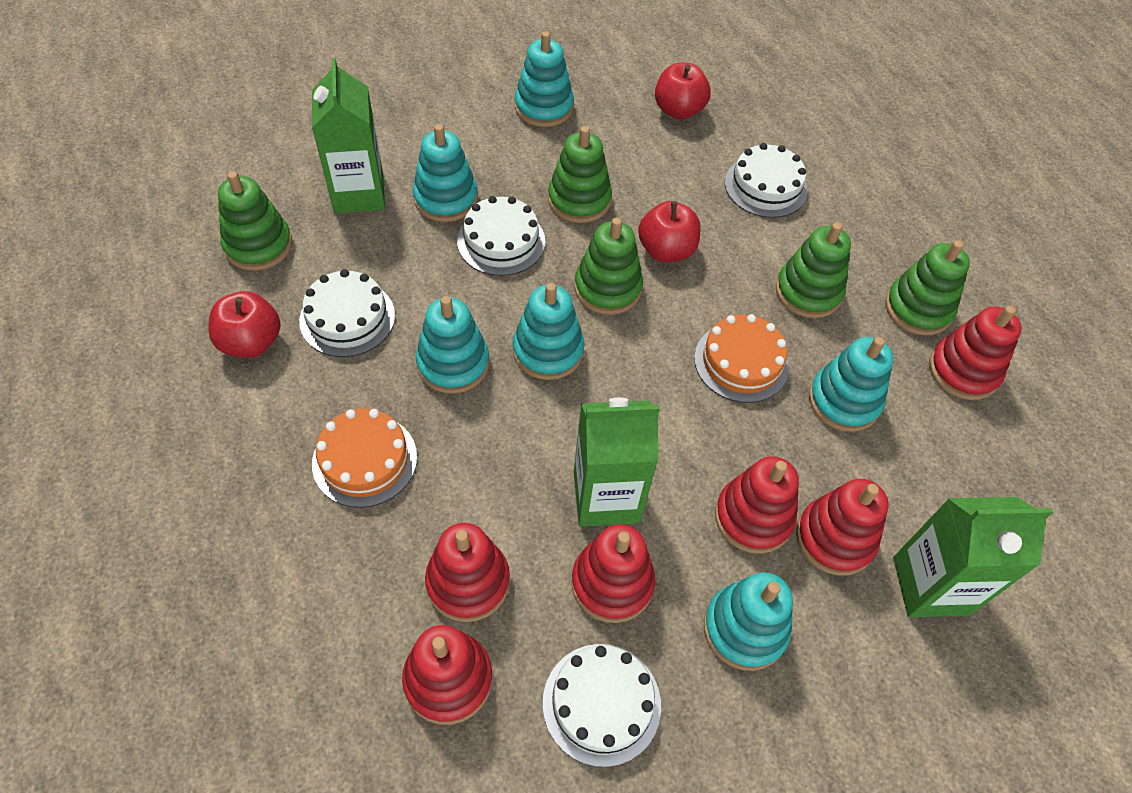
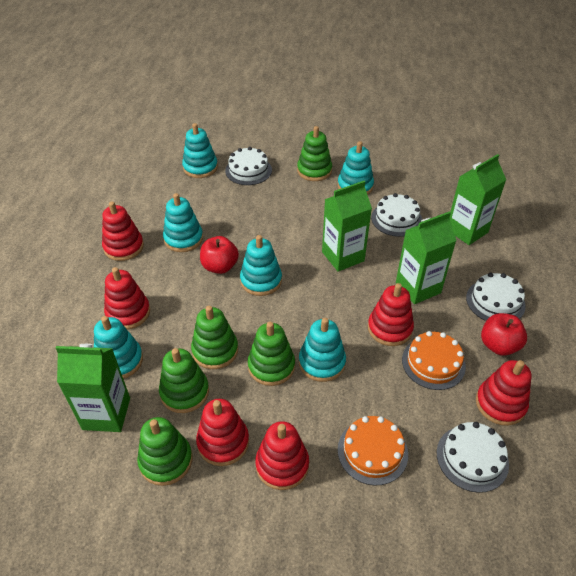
green carton: [312,58,385,214] [574,398,660,527] [893,497,1053,617] = 3 -> [56,344,130,432] [322,181,372,272] [396,212,457,304] [450,154,506,245] = 4
red apple: [209,291,281,358] [638,201,701,262] [655,63,711,120] = 3 -> [200,236,239,274] [481,313,527,356] = 2

